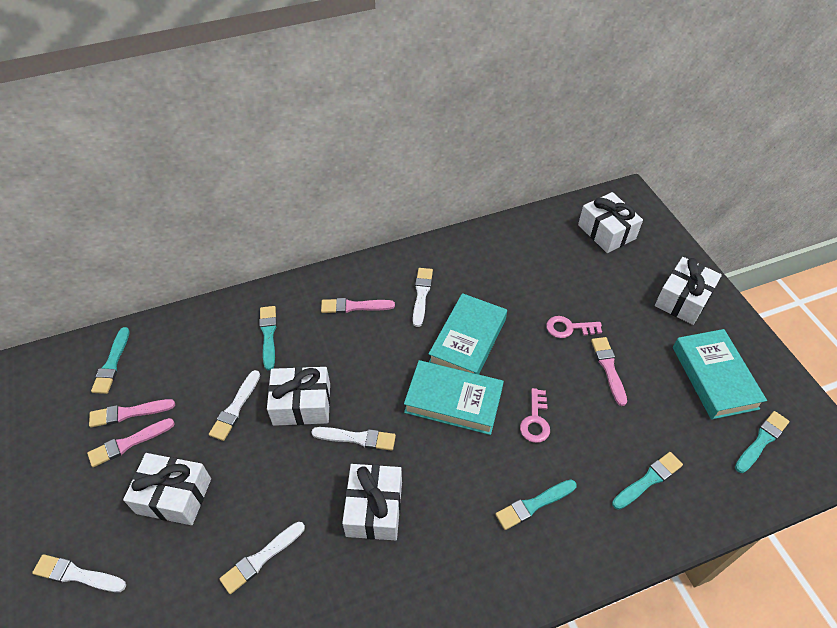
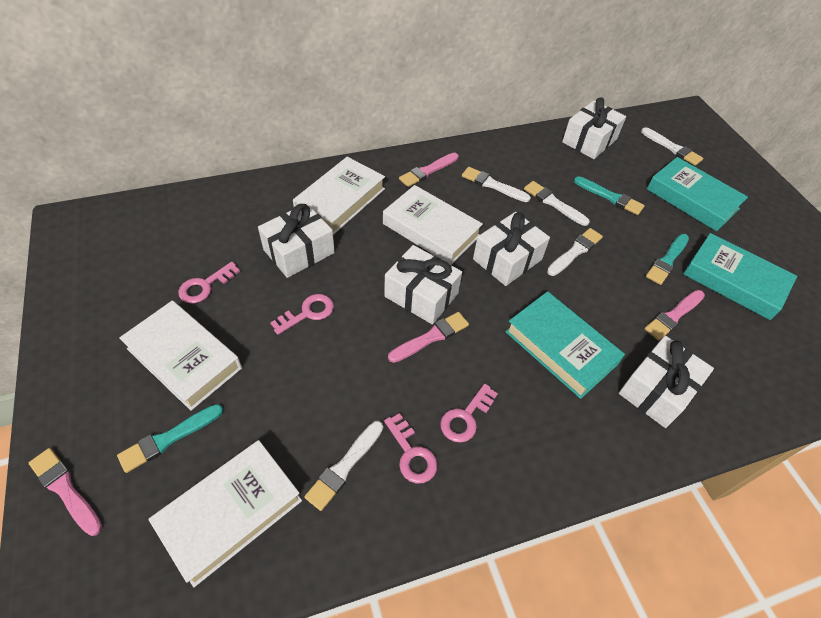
pink key: [520,388,550,443] [546,316,602,338] = 2 -> [178,262,240,304] [270,294,334,335] [384,413,438,484] [440,384,498,443] = 4
turquoise brush: [91,327,130,394] [259,306,277,370] [495,480,577,530] [612,452,683,510] [735,411,790,473] = 5 -> [117,404,223,473] [574,177,645,215] [646,234,689,285] = 3
white book: none = 0 -> [119,300,242,411] [148,440,302,587] [293,157,385,235] [383,185,483,265] = 4

